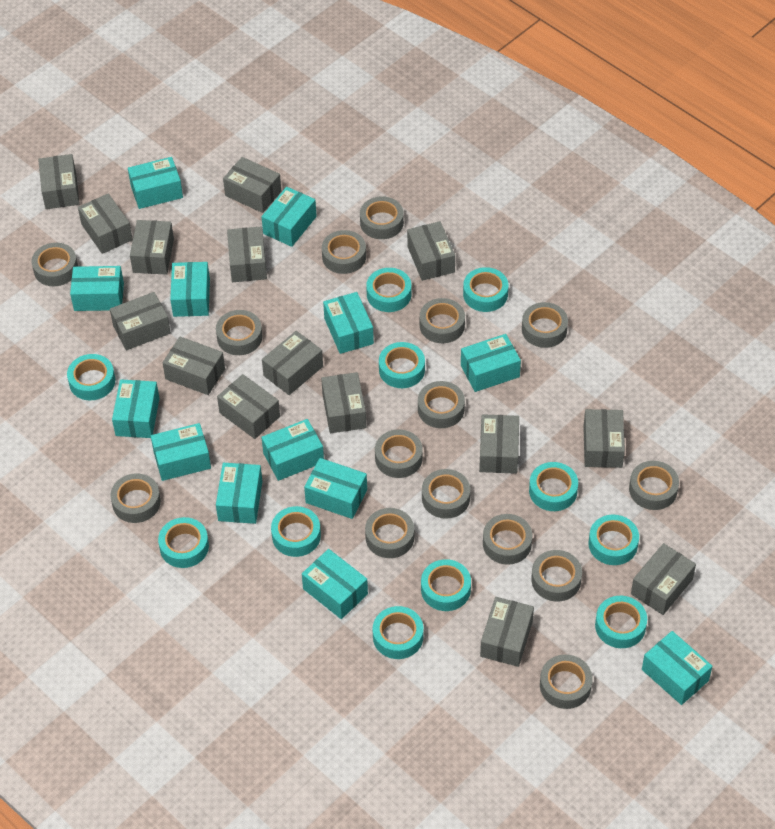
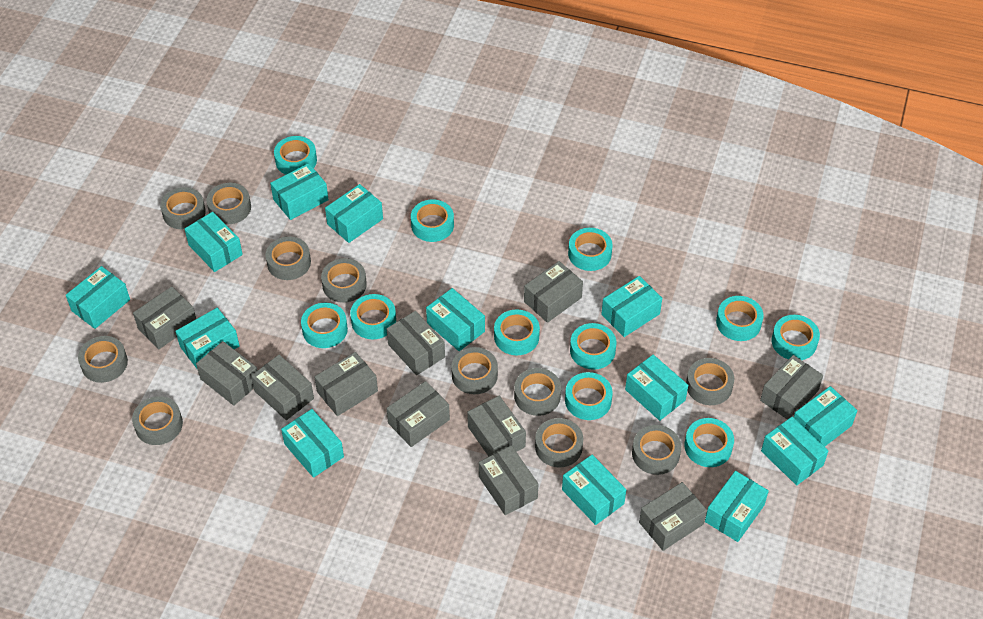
grey box: [38,154,80,209] [78,193,133,254] [110,292,171,350] [130,220,174,275] [162,337,225,395] [217,374,280,439] [223,157,281,213] [227,226,267,282] [262,331,323,395] [321,372,366,433] [407,221,455,281] [479,414,519,474] [480,597,534,667] [583,409,625,468] [631,543,696,615] = 15 -> [133,286,196,349] [196,341,258,406] [251,355,314,420] [315,352,378,416] [387,311,445,375] [387,381,450,447] [467,396,526,456] [479,445,538,515] [524,261,583,323] [639,482,707,551] [760,355,823,420] = 11
grey tape: [31,243,78,286] [110,474,161,523] [216,310,262,355] [322,230,366,274] [360,197,404,239] [365,508,414,558] [375,430,423,478] [418,381,465,428] [420,298,465,343] [422,469,470,519] [483,514,532,565] [522,302,568,348] [531,550,582,602] [540,655,592,709] [629,461,679,510] = 15 -> [78,336,128,383] [132,396,183,445] [160,187,206,229] [206,183,251,225] [265,237,311,280] [321,258,367,303] [451,347,498,394] [514,368,561,416] [535,418,583,468] [632,425,681,475] [686,358,734,405] = 11

